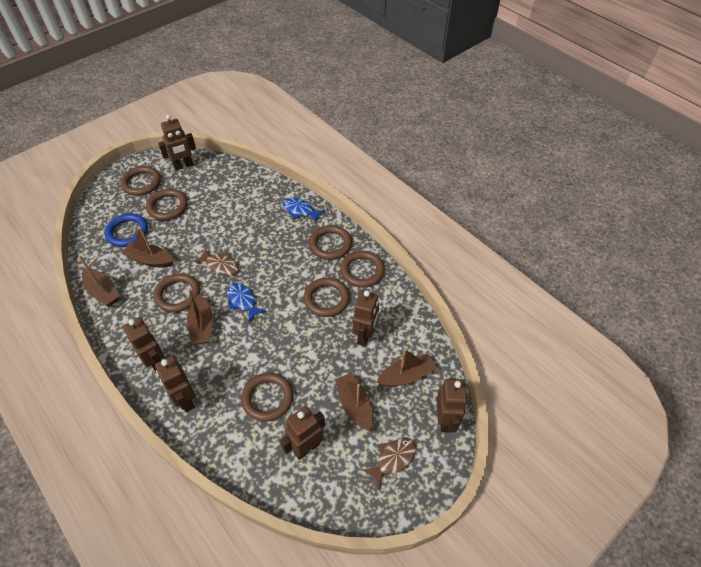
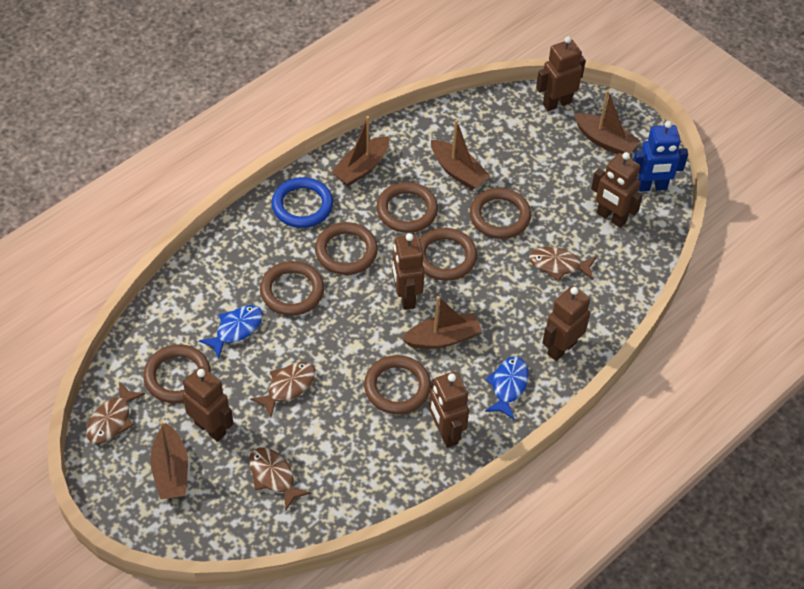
blue robot: none = 0 -> [633,121,688,192] = 1
brown fish: [193,248,239,275] [363,438,416,488] = 2 -> [86,381,145,444] [249,447,311,511] [250,362,316,417] [529,247,597,281] = 4

